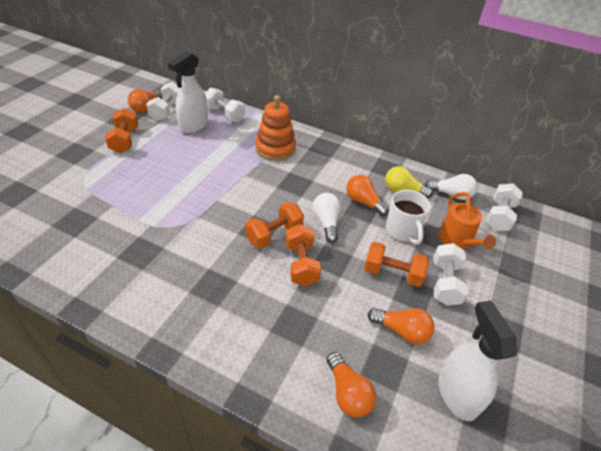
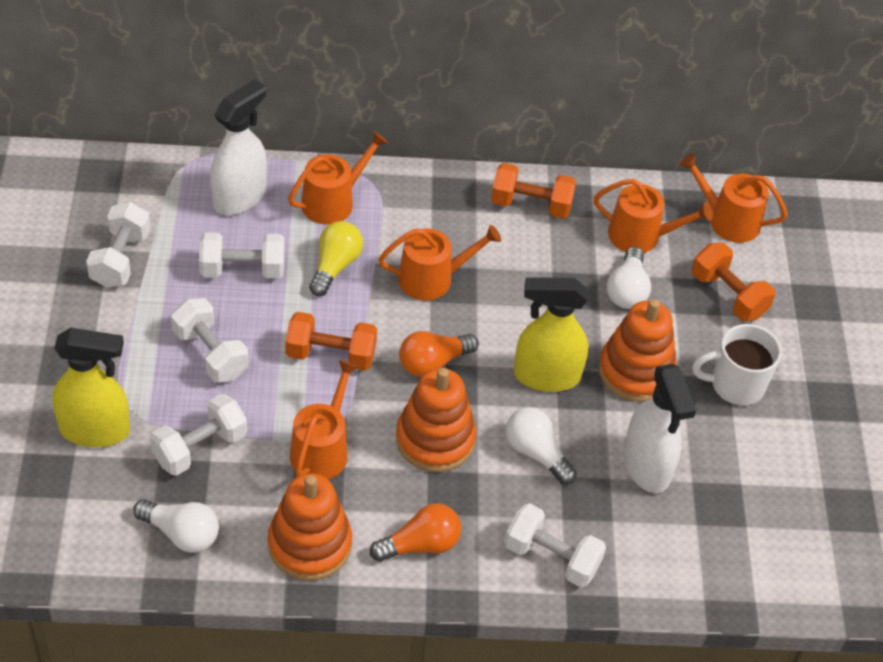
orange dumbbell: [105,108,138,153] [245,202,304,248] [286,224,321,287] [364,242,429,287] = 4 -> [285,312,377,371] [491,163,576,219] [692,243,775,321] = 3
orange light bulb: [128,89,162,113] [326,352,376,417] [346,175,389,216] [368,308,435,344] = 4 -> [370,503,461,562] [399,331,479,377] = 2
orange stacking toy: [255,95,296,161] = 1 -> [268,473,352,581] [396,368,476,472] [599,299,677,402] = 3
orange watering can: [438,192,496,249] = 1 -> [288,131,388,225] [290,360,359,479] [379,225,501,300] [594,179,713,253] [679,153,788,243] = 5
white dumbbell: [146,82,180,121] [205,87,245,122] [434,243,468,306] [486,183,523,231] = 4 -> [86,202,151,288] [150,394,247,476] [171,298,249,383] [199,232,284,279] [504,503,606,588] = 5
white light bulb: [313,193,341,243] [425,174,477,200] = 2 -> [133,499,219,553] [505,407,577,485] [607,247,651,309] = 3
yellow spray bottle: none = 0 -> [52,328,130,447] [514,277,589,392] = 2

